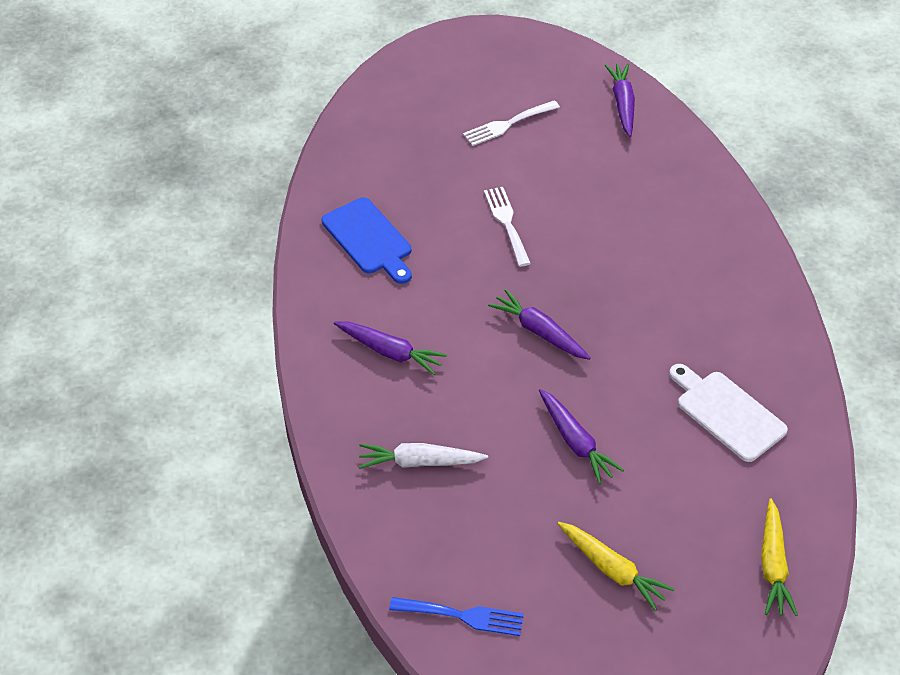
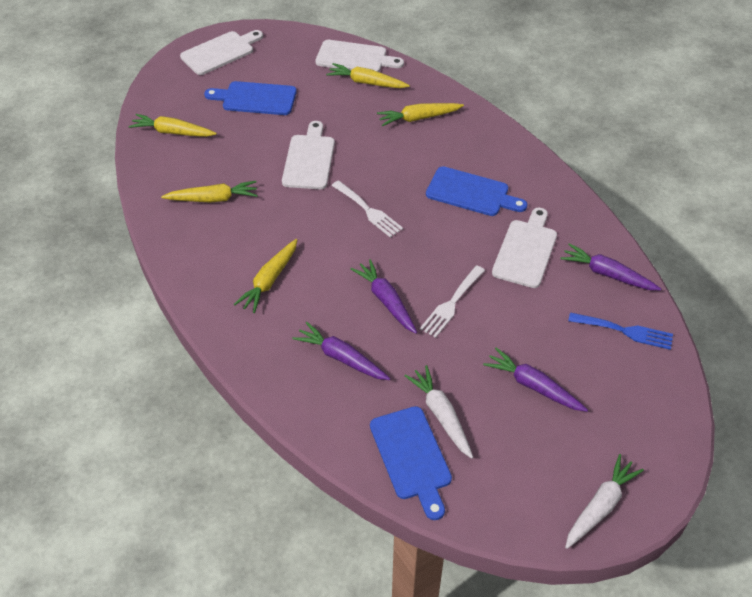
blue cutting board: [322,197,412,284] = 1 -> [204,81,297,115] [370,406,452,520] [426,167,527,216] = 3
white carrot: [359,443,488,469] = 1 -> [404,365,473,459] [565,454,644,549] = 2
white cutting board: [669,364,788,462] = 1 -> [180,30,263,75] [282,121,335,189] [315,40,404,72] [492,207,557,288] = 4
yellow carrot: [557,522,674,611] [761,498,798,616] = 2 -> [128,114,217,137] [161,181,258,203] [234,239,297,313] [326,63,410,88] [377,103,464,126] = 5

